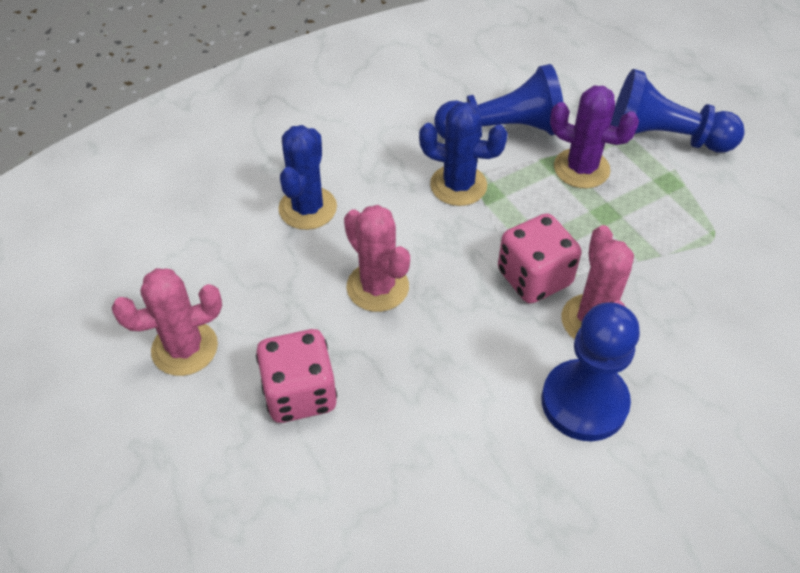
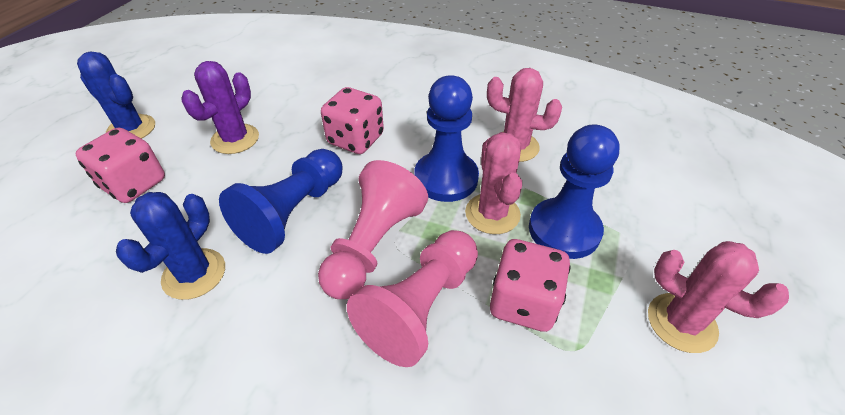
pink dice: [256,329,337,423] [498,213,581,303] = 2 -> [76,128,165,203] [321,87,384,154] [490,239,571,332] = 3
pink pawn: none = 0 -> [318,160,428,299] [347,230,478,367] = 2

